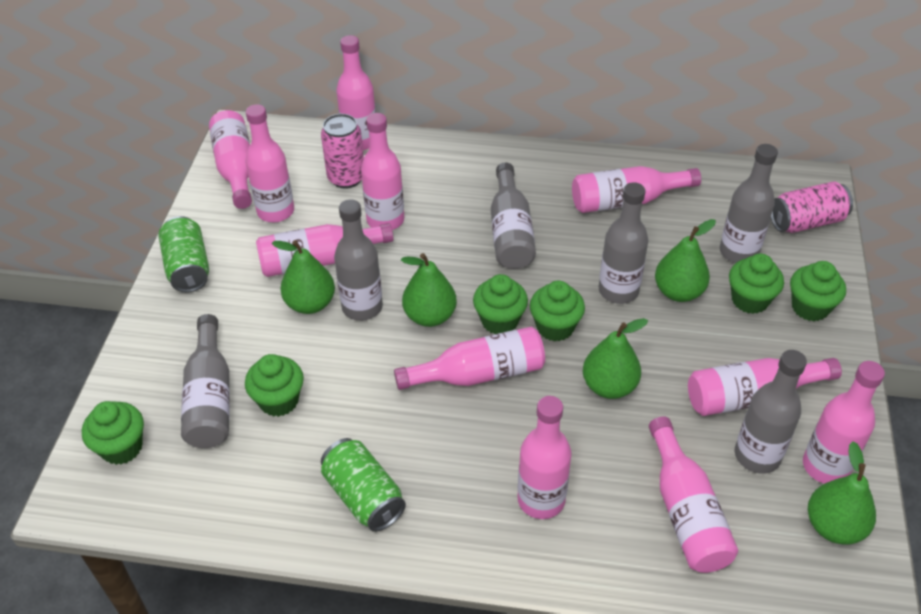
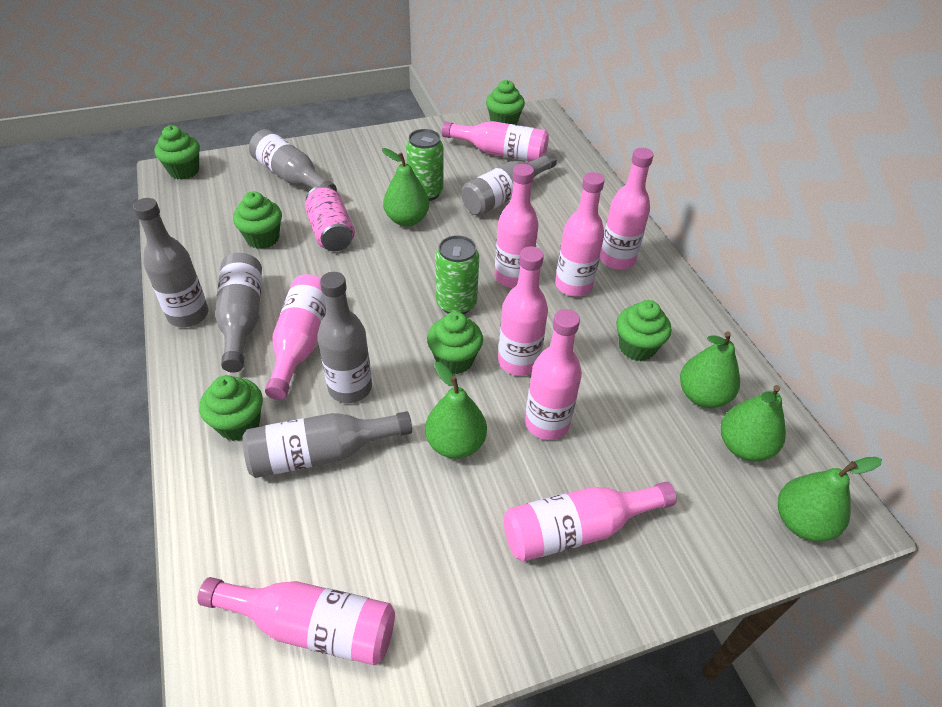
pink bottle: [209,110,252,209] [246,104,294,222] [256,223,394,277] [336,35,376,150] [361,113,404,230] [394,326,545,390] [517,396,572,519] [572,166,701,213] [649,416,738,573] [688,358,842,416] [803,361,885,484] = 11 -> [198,577,395,666] [265,274,326,400] [442,121,549,162] [494,164,539,288] [498,246,548,376] [504,482,677,562] [525,309,582,440] [555,172,605,297] [600,148,654,270] = 9
pink can: [321,114,364,189] [771,181,853,233] = 2 -> [305,185,355,251] = 1

